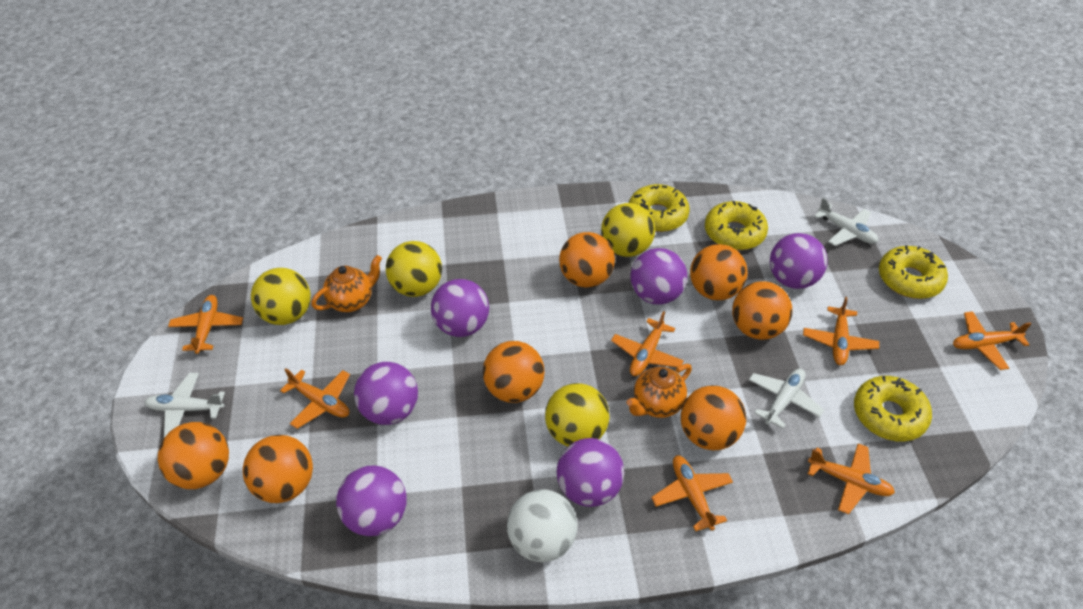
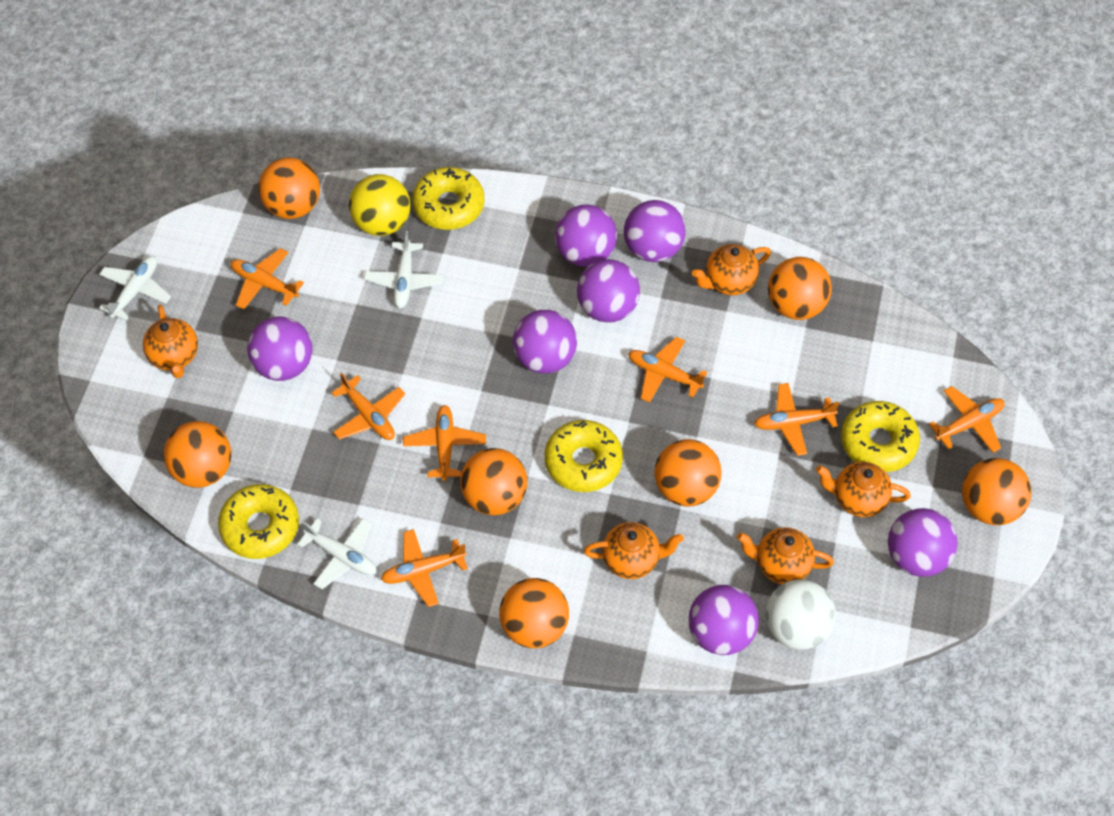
orange teapot: [311,255,382,312] [626,364,692,418] = 2 -> [143,305,198,378] [584,522,684,579] [692,244,771,295] [737,527,834,584] [816,462,911,517] = 5
purple ball: [336,465,407,536] [354,362,418,425] [431,279,489,337] [557,438,624,507] [630,248,687,305] [770,233,828,289] = 6 -> [247,317,313,381] [513,310,577,374] [555,204,617,267] [577,259,640,323] [624,200,686,262] [688,585,759,655] [888,508,958,577] = 7
yellow ball: [251,268,311,325] [386,241,442,297] [545,383,609,447] [601,203,655,257] = 4 -> [349,174,411,236] = 1

